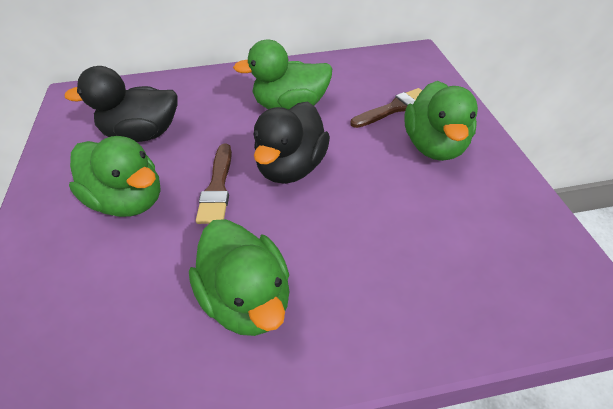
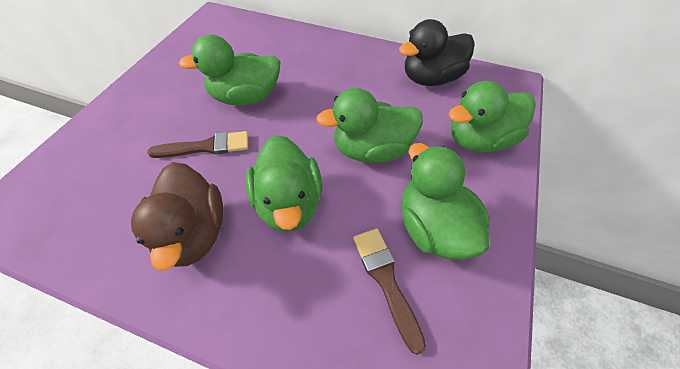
black duck: [64,66,178,142] [253,101,330,184] = 2 -> [399,19,475,86] = 1
brown duck: none = 0 -> [131,162,223,271] = 1
green duck: [69,136,161,217] [189,219,290,336] [233,40,332,110] [404,81,478,161] = 4 -> [179,35,281,106] [246,135,322,232] [316,88,423,163] [401,143,490,260] [448,81,536,152] = 5

